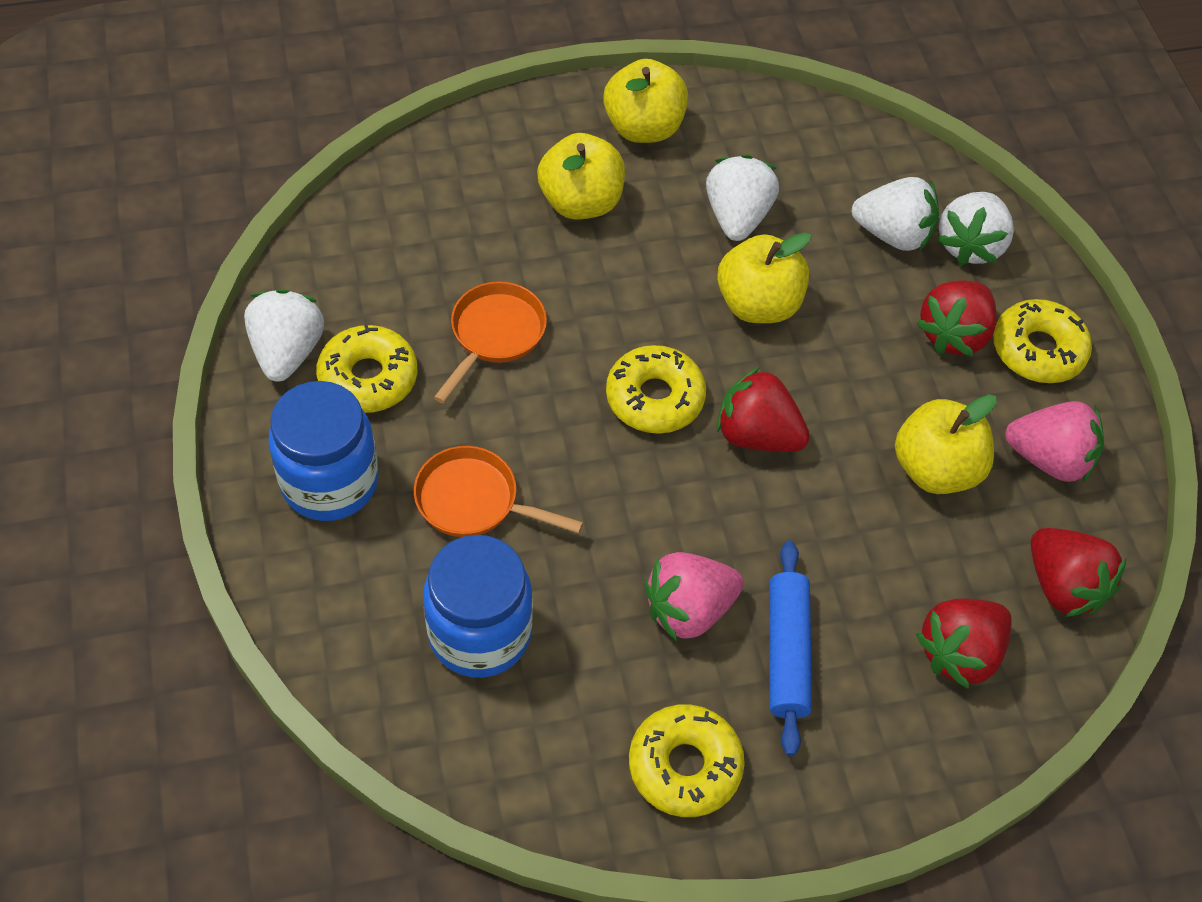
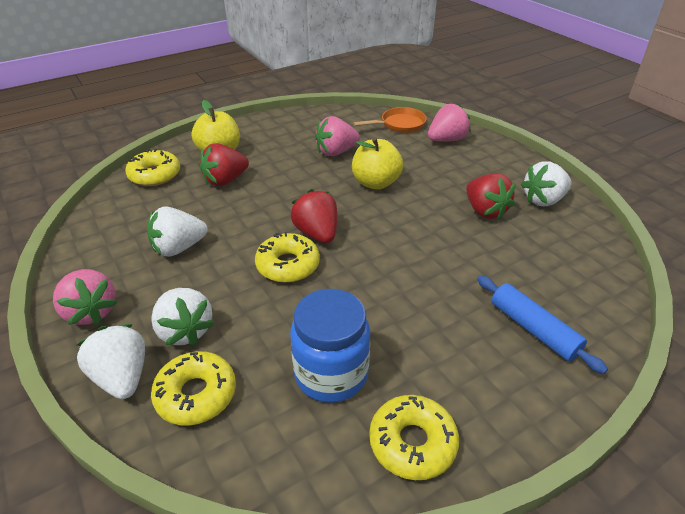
blue jar: [269,381,378,521] [423,535,533,678] = 2 -> [290,289,370,403] = 1
orange pan: [414,446,583,537] [434,281,547,404] = 2 -> [353,107,427,133] = 1
pink strawberry: [644,552,744,641] [1005,401,1104,482] = 2 -> [53,269,117,325] [315,116,360,156] [428,103,471,142] = 3
red strawberry: [716,367,810,452] [916,280,997,357] [916,599,1012,689] [1031,528,1127,617] = 4 -> [200,143,249,186] [291,189,337,243] [466,173,516,220] = 3
yellow apple: [537,133,625,219] [603,59,688,143] [717,233,811,323] [895,394,997,494] = 4 -> [191,100,240,151] [352,137,403,190] = 2

